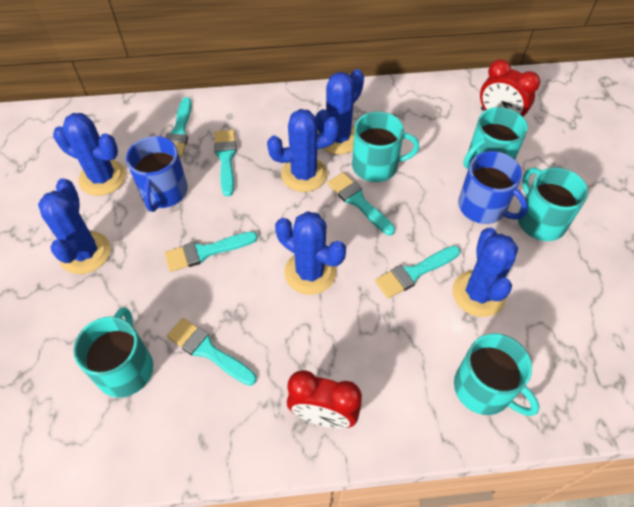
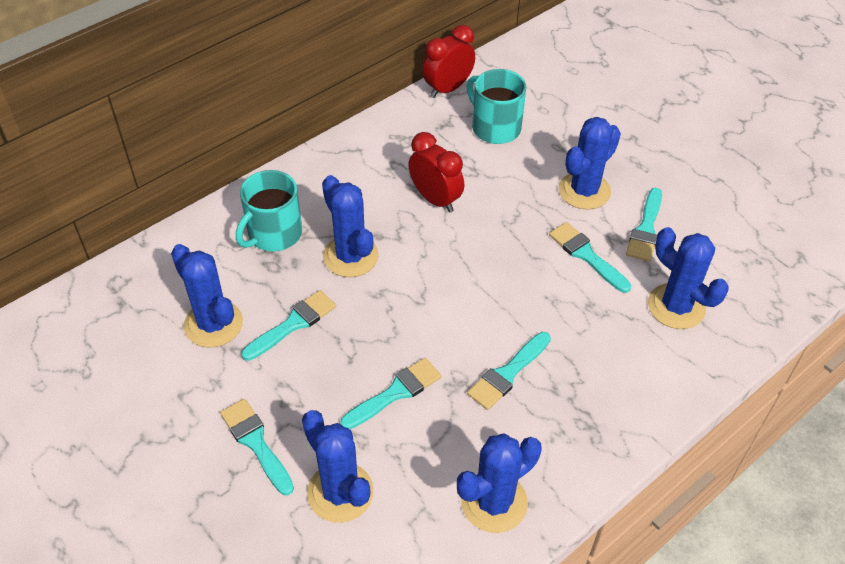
blue mug: [126,136,188,212] [458,151,528,224] = 2 -> none = 0
turquoise mug: [73,307,153,398] [352,111,419,182] [454,334,539,416] [463,107,528,169] [518,167,588,241] = 5 -> [236,170,302,251] [466,69,526,144] = 2

